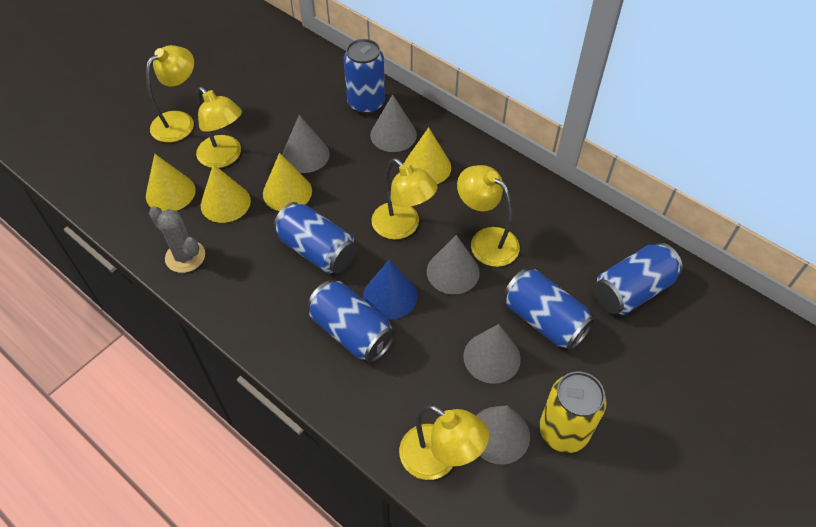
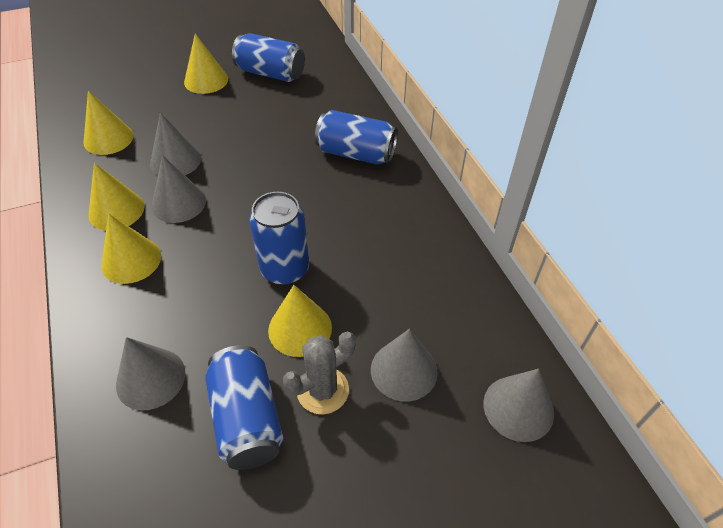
blue can: [273,202,357,274] [307,281,396,363] [344,39,385,114] [503,269,595,351] [594,243,683,315] = 5 -> [205,345,284,470] [232,33,305,82] [249,192,309,285] [315,110,398,164] = 4
blue cone: [363,260,417,320] = 1 -> none = 0
yellow can: [539,372,607,453] = 1 -> none = 0
yellow cone: [146,154,196,211] [201,164,251,223] [263,153,312,211] [404,127,451,184] = 4 -> [84,91,134,155] [88,163,145,230] [101,214,161,284] [184,34,228,94] [268,285,332,357] = 5
yellow lamp: [146,45,194,142] [196,87,242,168] [371,158,438,239] [399,405,489,480] [457,165,520,267] = 5 -> none = 0

